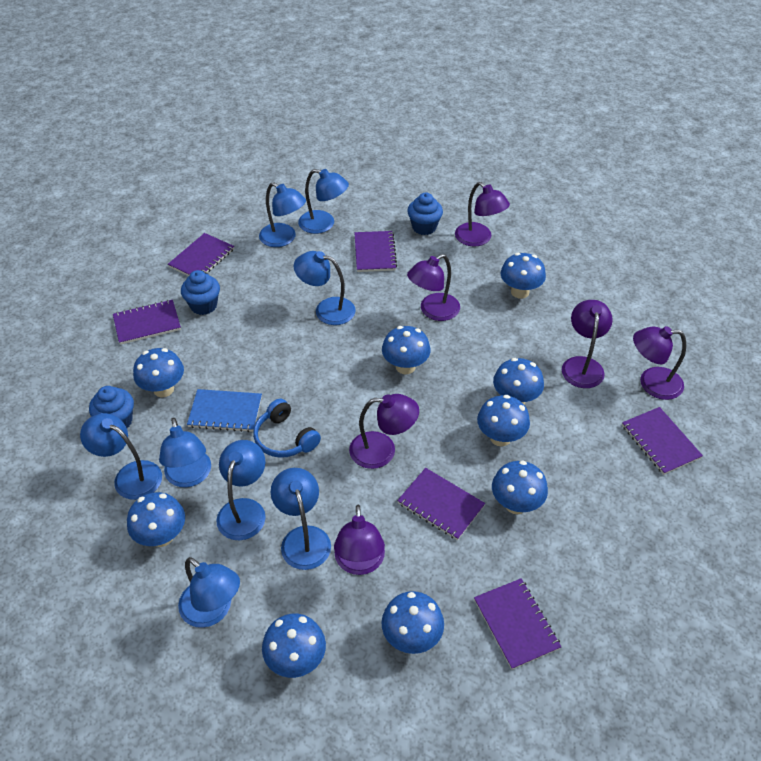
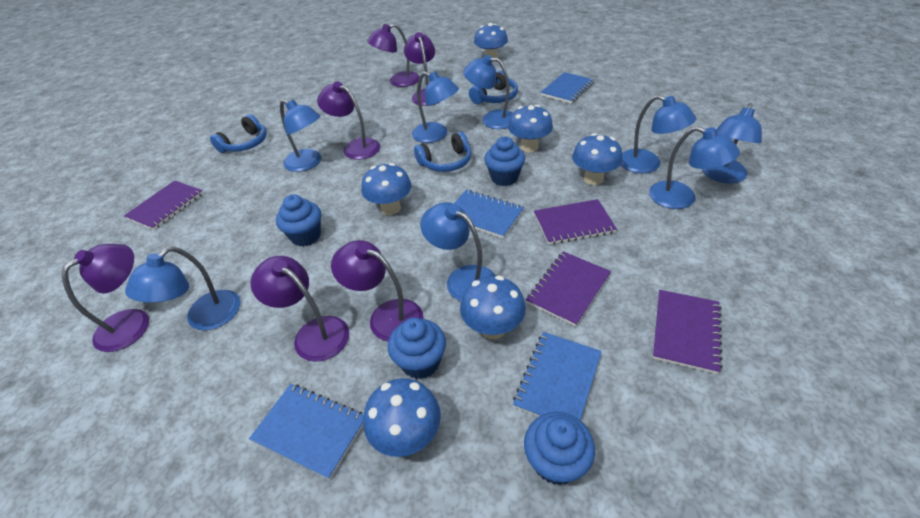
blue cupcake: [89,386,134,428] [181,270,220,315] [407,192,443,235] = 3 -> [276,194,321,247] [388,318,446,379] [484,137,525,186] [524,412,595,485] = 4
blue headphones: [253,399,321,458] = 1 -> [210,114,267,153] [414,132,472,172] [469,71,518,104] = 3
blue mushroom: [127,492,185,547] [133,348,184,397] [262,614,326,678] [382,326,431,374] [382,591,444,654] [477,395,530,447] [492,460,548,514] [493,358,544,404] [501,253,546,299] = 9 -> [361,163,412,215] [363,378,441,457] [460,276,526,339] [474,23,508,62] [508,105,553,152] [572,133,623,185] = 6
blue notebook: [187,389,262,432] = 1 -> [249,384,364,480] [454,190,524,239] [513,332,602,420] [541,72,594,103] = 4
purple notebook: [113,300,181,345] [168,233,234,276] [355,231,397,272] [397,468,485,540] [474,578,561,670] [622,407,703,475] = 6 -> [124,180,204,230] [526,251,611,327] [534,199,617,245] [653,290,723,374] = 4

